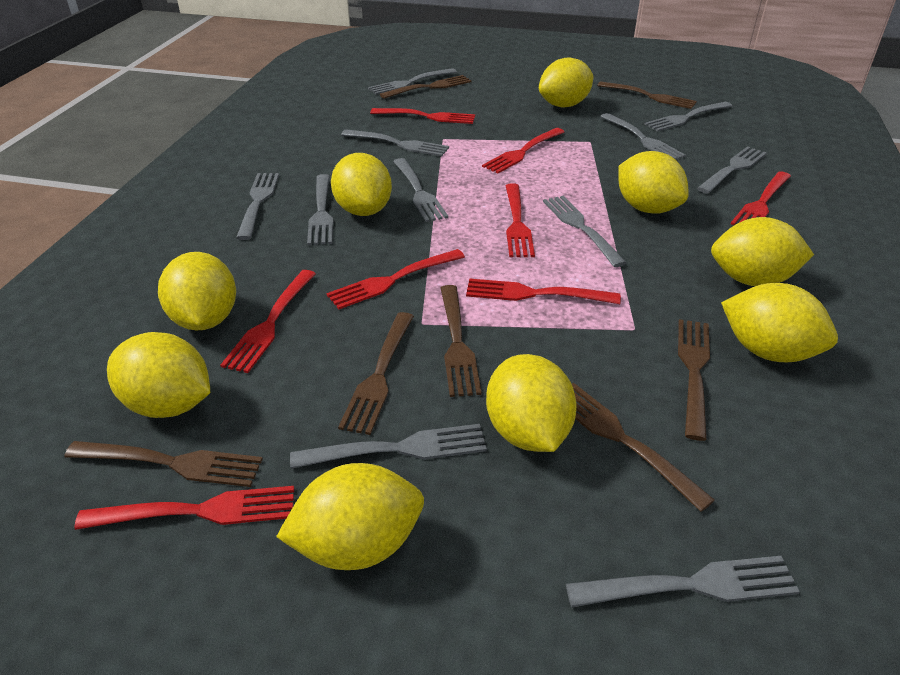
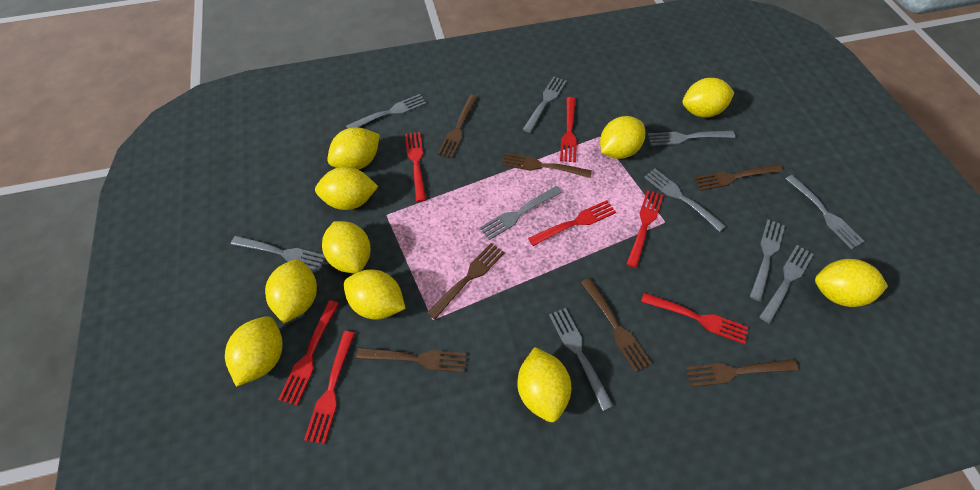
grey fork: [236,173,279,240] [290,424,487,469] [307,174,333,245] [341,130,449,157] [368,68,457,95] [393,158,448,222] [543,196,627,267] [566,556,800,607] [600,113,686,160] [644,102,732,132] [697,146,767,194] = 11 -> [231,236,325,271] [346,94,427,129] [479,186,562,240] [523,77,567,133] [549,308,613,411] [644,169,726,232] [648,131,735,146] [750,219,785,301] [759,245,814,323] [785,175,865,249] = 10
red fork: [74,486,294,530] [220,270,316,373] [326,249,465,309] [370,108,475,124] [466,278,621,304] [482,128,565,173] [505,183,535,257] [731,171,791,225] = 8 -> [278,300,339,405] [304,331,355,444] [405,132,426,202] [528,200,616,246] [560,97,577,162] [626,190,663,268] [641,293,748,344] = 7
yellow lemon: [107,332,210,418] [158,252,236,331] [276,463,424,570] [331,153,392,216] [486,354,577,452] [539,57,594,107] [618,151,689,214] [711,217,814,286] [721,283,838,362] = 9 -> [225,316,283,387] [265,259,317,324] [315,167,378,210] [322,221,371,273] [327,127,380,170] [344,270,406,320] [517,347,571,422] [600,116,645,159] [682,78,734,118] [815,259,888,307] = 10

